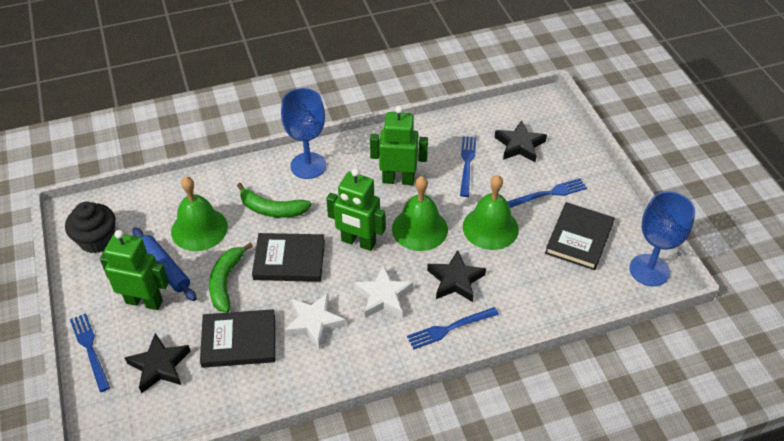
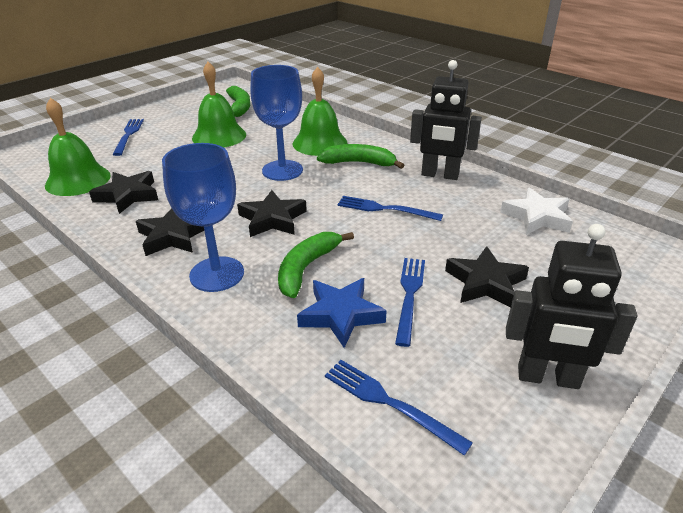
black book: [200,309,275,368] [252,233,325,282] [545,202,614,270] = 3 -> none = 0
black cupcake: [65,202,115,253] = 1 -> none = 0
black robot: none = 0 -> [410,60,482,180] [506,224,637,389] = 2
black star: [125,333,191,394] [427,250,486,302] [494,120,547,162] = 3 -> [89,171,158,214] [136,208,204,256] [237,190,307,237] [445,246,529,307] = 4
blue rolling pin: [133,227,197,301] = 1 -> none = 0
blue star: none = 0 -> [297,278,387,348] = 1
green banana: [209,242,253,313] [237,183,311,218] = 2 -> [226,86,250,117] [278,232,354,298] [317,144,405,169] = 3
green robot: [100,230,169,310] [326,168,386,251] [370,106,428,185] = 3 -> none = 0
white star: [284,293,346,349] [354,265,413,318] = 2 -> [500,187,573,235] = 1

